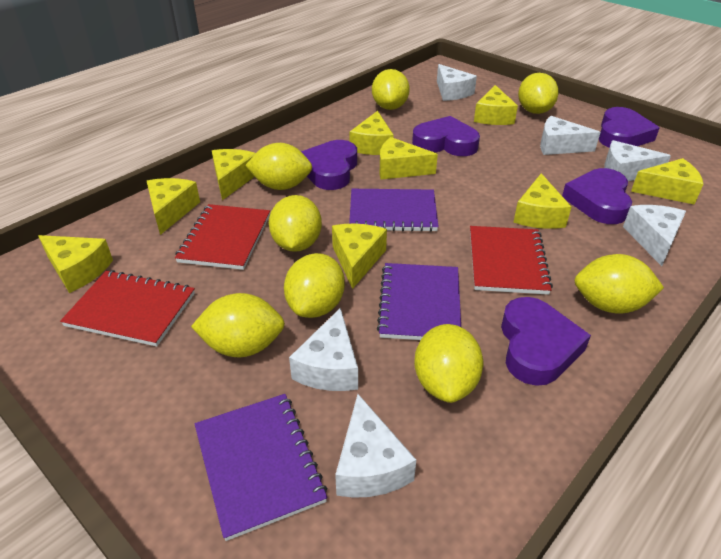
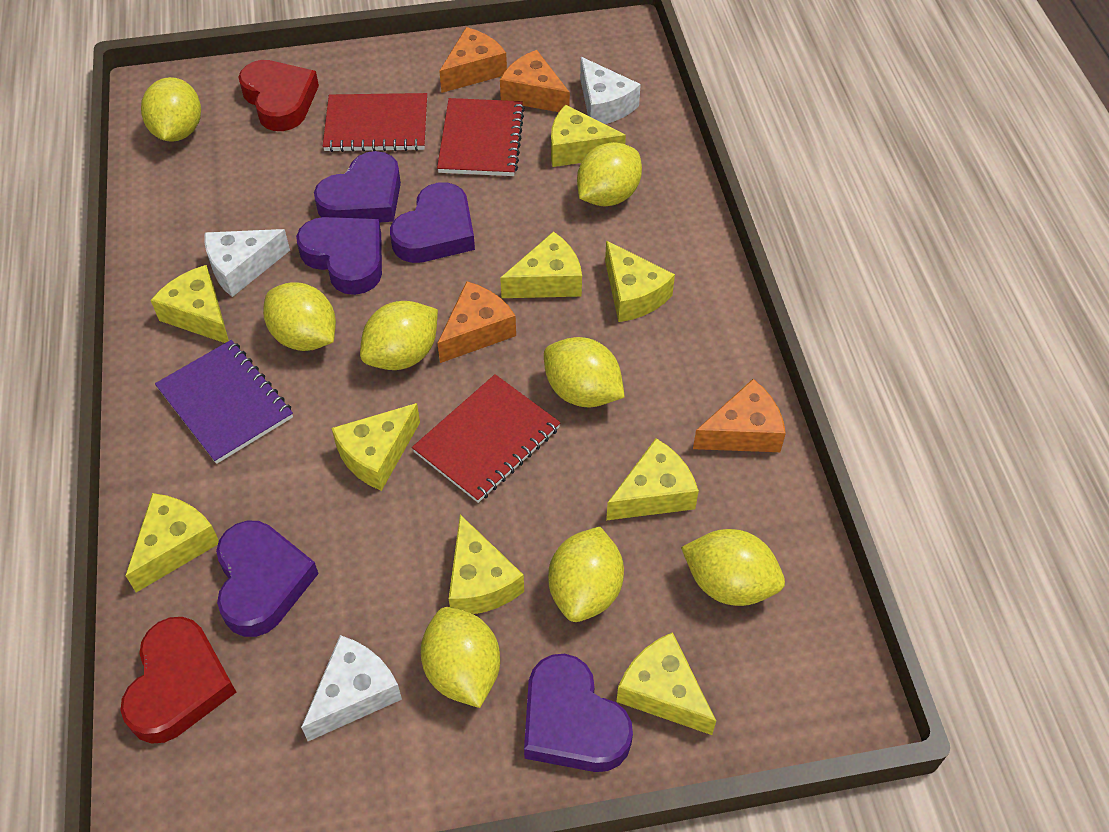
orange cheese: none = 0 -> [437,281,516,363] [439,27,507,93] [500,50,570,112] [693,379,786,452] = 4
purple notebook: [195,394,327,541] [349,189,439,232] [377,263,461,340] = 3 -> [155,340,293,464] = 1
red heart: none = 0 -> [120,617,236,744] [238,60,319,131] = 2
white cheese: [289,308,358,391] [335,394,416,498] [437,64,477,101] [540,116,600,155] [604,140,671,181] [623,205,686,266] = 6 -> [204,229,290,297] [301,635,402,741] [580,57,641,124] = 3

